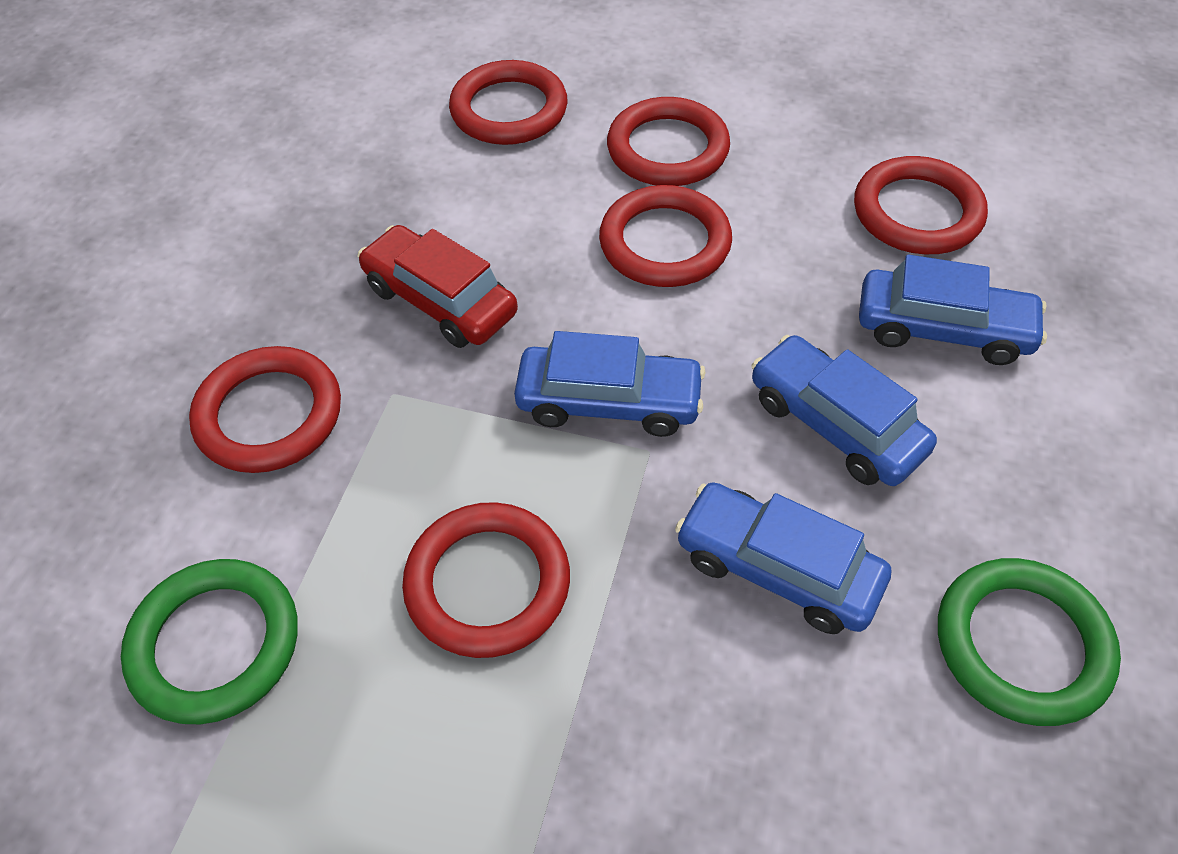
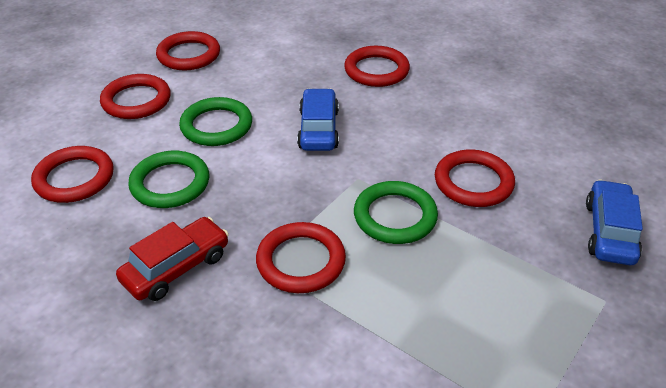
blue car: [514,331,705,437] [675,482,891,634] [751,335,937,486] [859,255,1047,365] = 4 -> [297,88,339,151] [586,179,643,265] = 2
green ring: [121,559,298,724] [938,558,1121,726] = 2 -> [128,150,210,208] [179,97,252,146] [354,181,438,244] = 3

